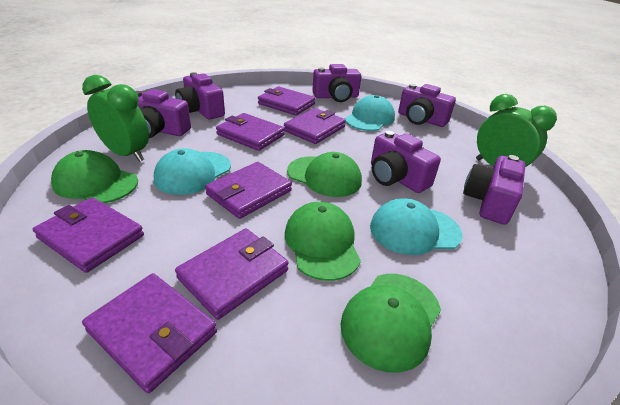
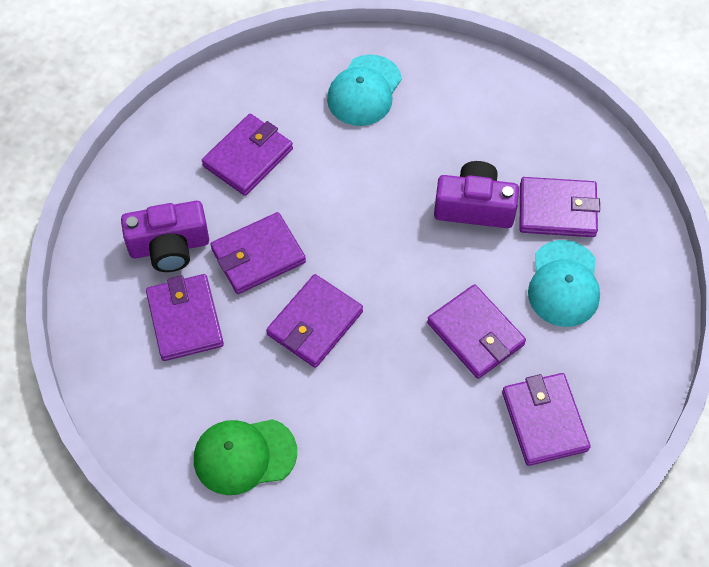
green cap: [51,150,138,203] [285,202,361,281] [287,152,362,197] [340,274,441,373] = 4 -> [194,419,297,495] = 1
green clock: [82,75,149,162] [476,94,557,167] = 2 -> none = 0
purple camera: [135,89,191,138] [175,72,225,119] [312,64,361,102] [371,131,441,193] [398,84,456,127] [463,155,526,225] = 6 -> [121,201,209,272] [434,161,519,228] = 2
turquoise cap: [154,148,231,195] [345,95,395,131] [370,198,462,255] = 3 -> [327,55,402,126] [528,240,600,327] = 2

